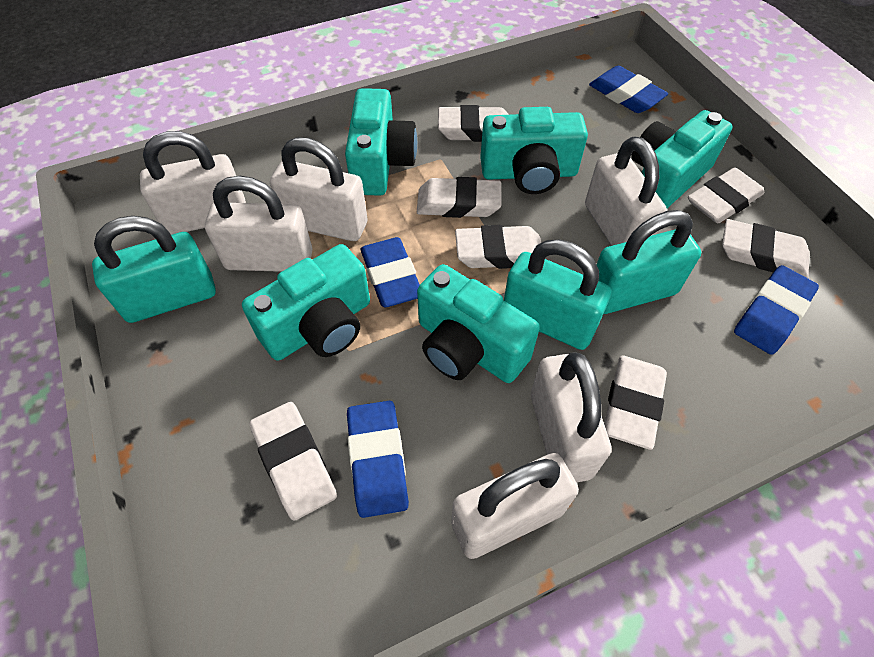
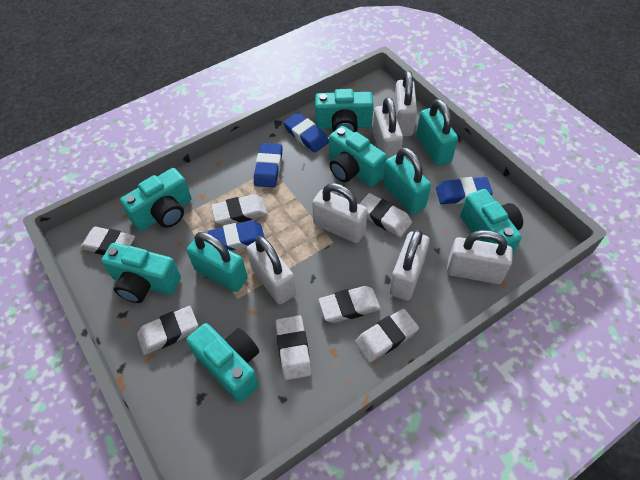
turquoise camera: [242,244,370,361] [345,88,417,196] [417,264,540,383] [480,107,588,194] [631,110,733,208] = 5 -> [101,243,181,303] [120,168,192,231] [186,323,259,403] [315,89,374,132] [329,126,387,187] [460,189,523,254] = 6

